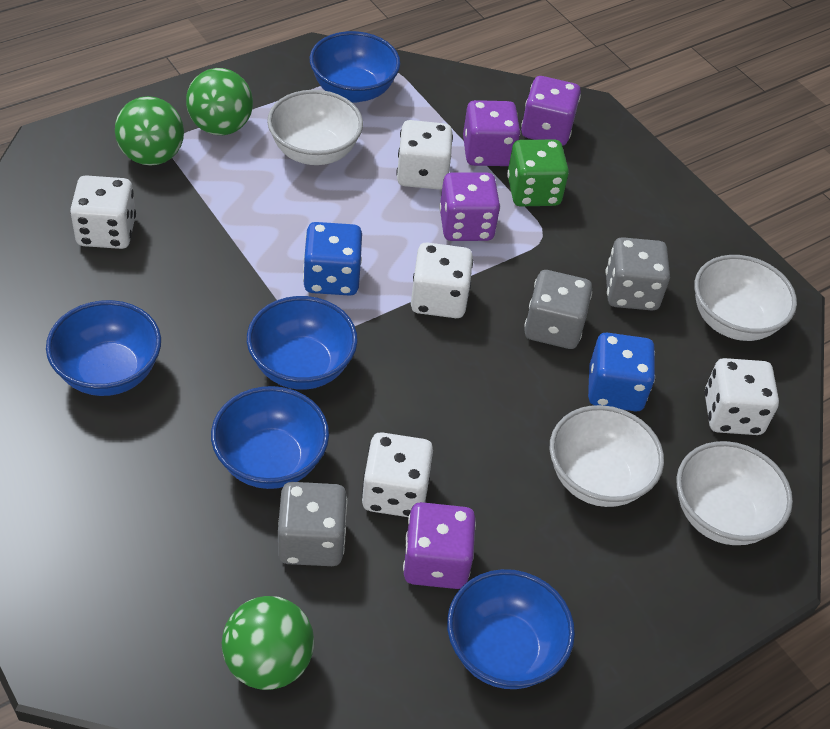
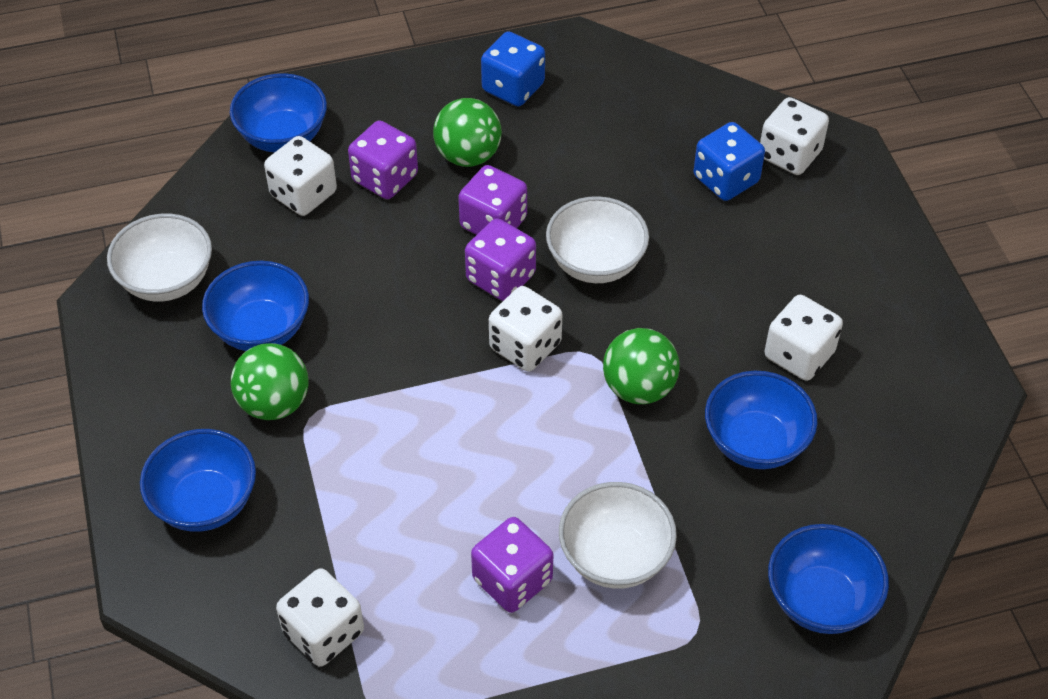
green dice: [507,139,569,207] = 1 -> none = 0
grey dice: [278,482,347,566] [524,270,592,349] [605,237,670,310] = 3 -> none = 0
white bowl: [267,90,363,165] [549,405,664,507] [676,441,793,545] [694,255,797,341] = 4 -> [107,214,212,302] [546,196,649,283] [559,482,677,589] = 3

